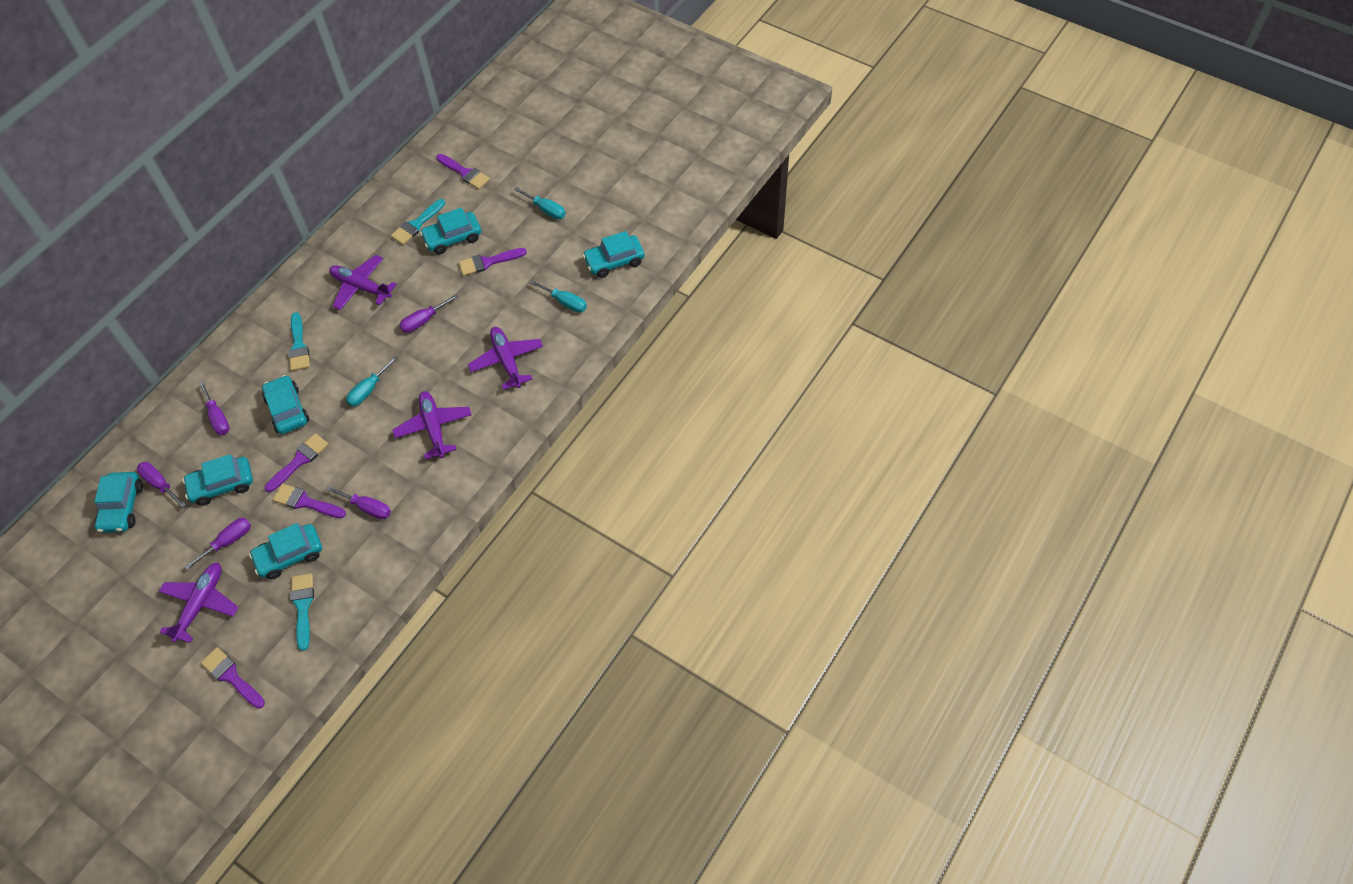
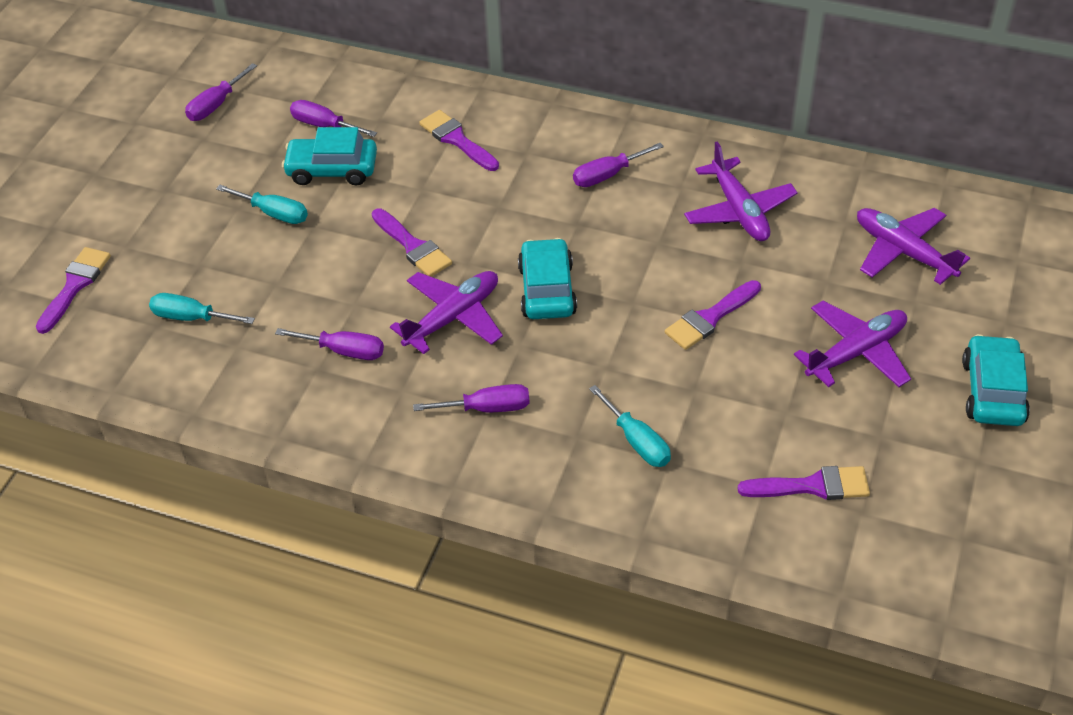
turquoise brush: [288,312,310,371] [290,573,314,651] [391,199,445,245] = 3 -> none = 0
turquoise car: [95,472,143,533] [183,454,253,506] [249,523,322,579] [262,375,309,434] [420,208,481,254] [582,231,645,278] = 6 -> [282,127,377,185] [518,238,577,319] [962,334,1030,426] = 3

